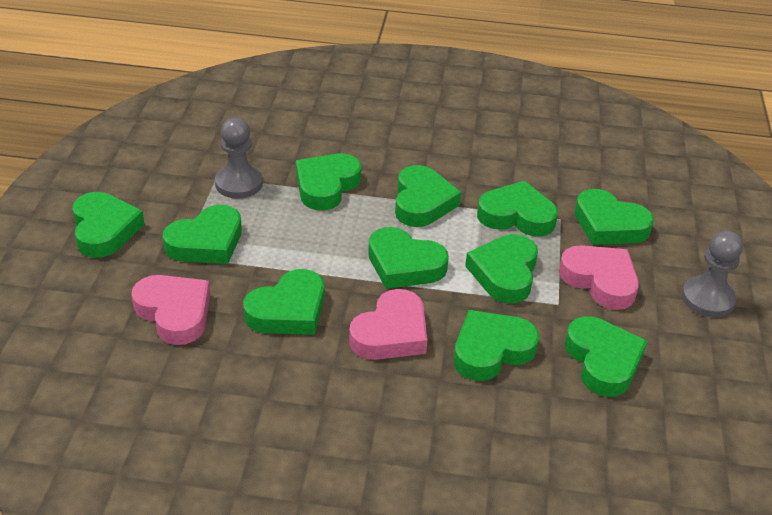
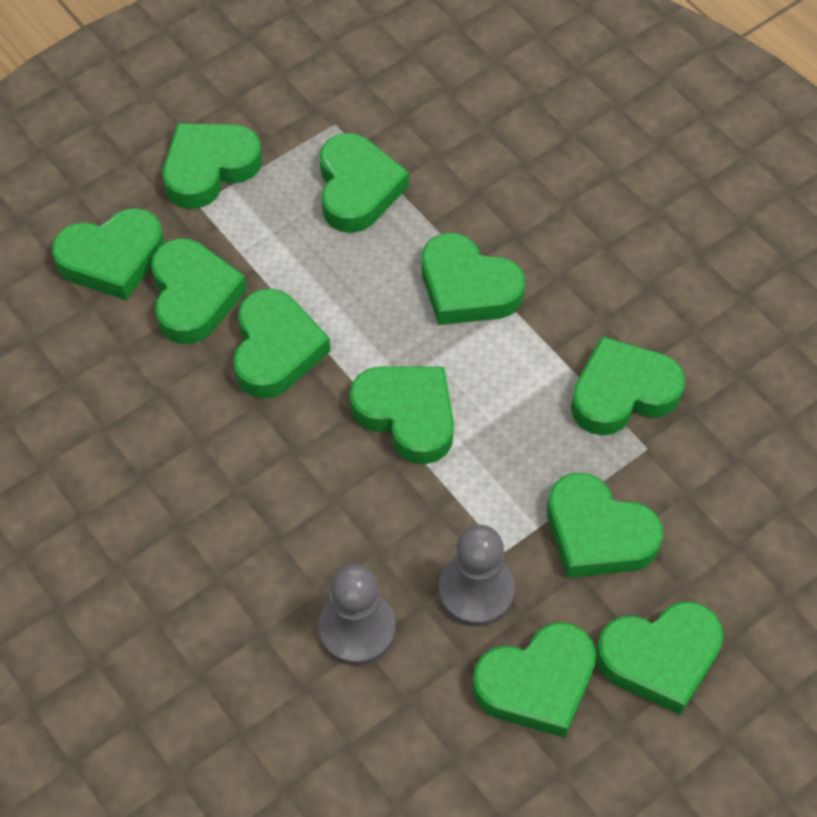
pink heart: [132,275,210,345] [349,289,427,360] [559,245,639,310] = 3 -> none = 0

